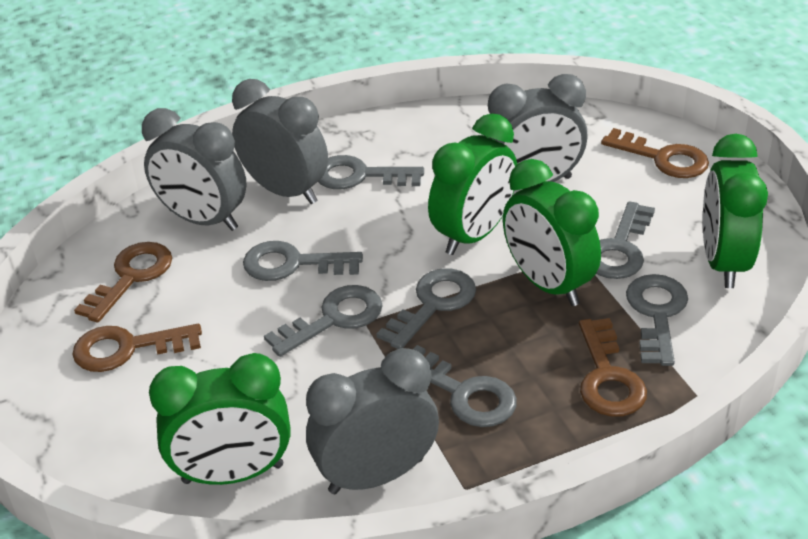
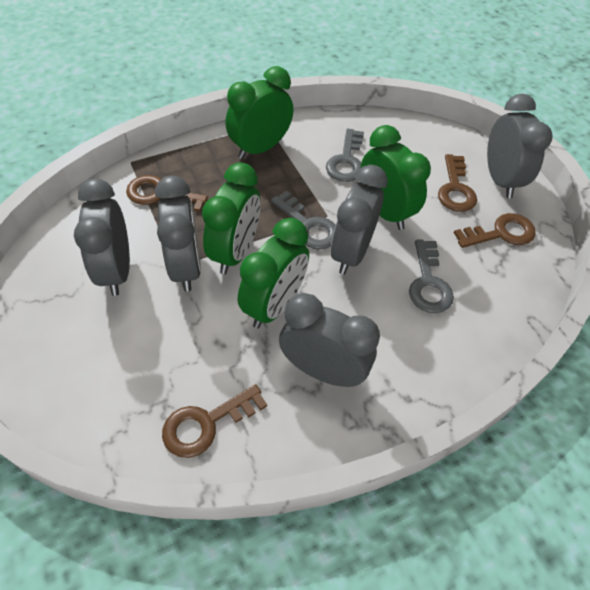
grey clock: [142,108,247,231] [232,79,328,204] [306,348,439,494] [484,74,587,182] = 4 -> [74,179,130,296] [155,176,201,292] [279,293,380,387] [331,165,388,275] [487,94,553,198] = 5
grey key: [243,241,363,281] [264,285,383,357] [318,155,424,189] [377,268,476,349] [413,345,517,427] [596,201,655,279] [626,274,688,366] = 7 -> [271,191,335,250] [326,129,364,182] [409,240,454,313] = 3

